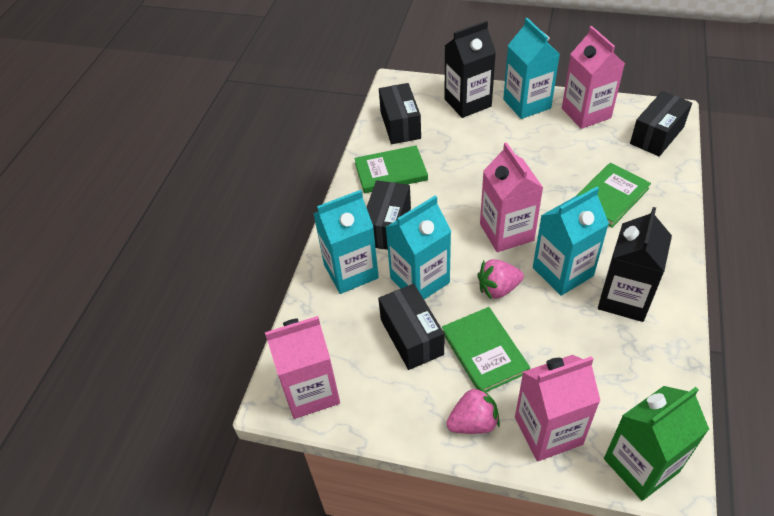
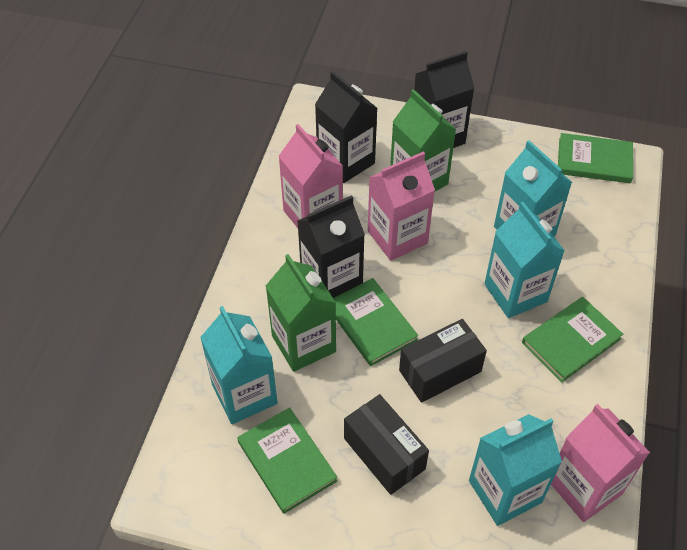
black box: [366,180,411,250] [378,284,444,370] [379,83,421,144] [630,91,692,156] = 4 -> [344,394,429,495] [399,319,487,403] = 2
black carton: [444,21,496,118] [598,207,672,322] = 2 -> [297,195,365,298] [315,71,378,183] [414,51,474,148] = 3
green book: [354,145,428,193] [442,307,530,392] [576,163,651,227] = 3 -> [237,407,337,514] [333,278,418,366] [522,297,623,382] [558,133,633,183] = 4
green carton: [604,386,709,501] = 1 -> [266,254,336,372] [390,89,457,192] = 2
pink carton: [265,316,340,419] [480,142,543,252] [515,355,600,461] [562,26,625,129] = 4 -> [279,124,343,228] [368,151,435,261] [551,404,650,522] = 3
pink strawberry: [446,386,500,434] [477,259,524,300] = 2 -> none = 0

